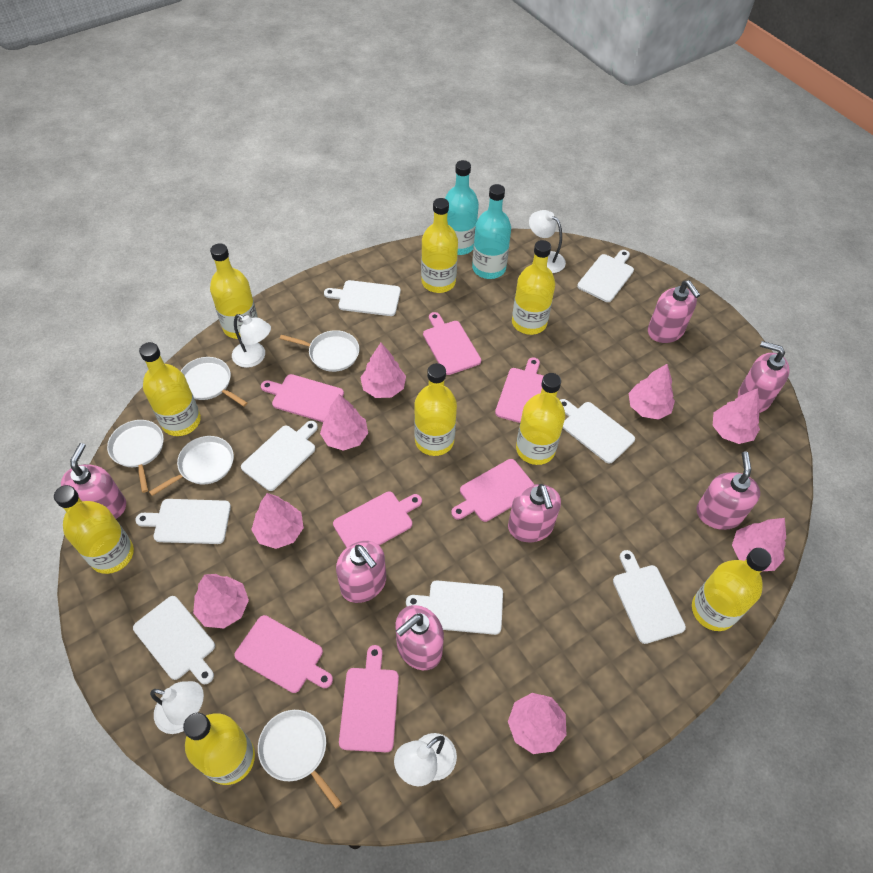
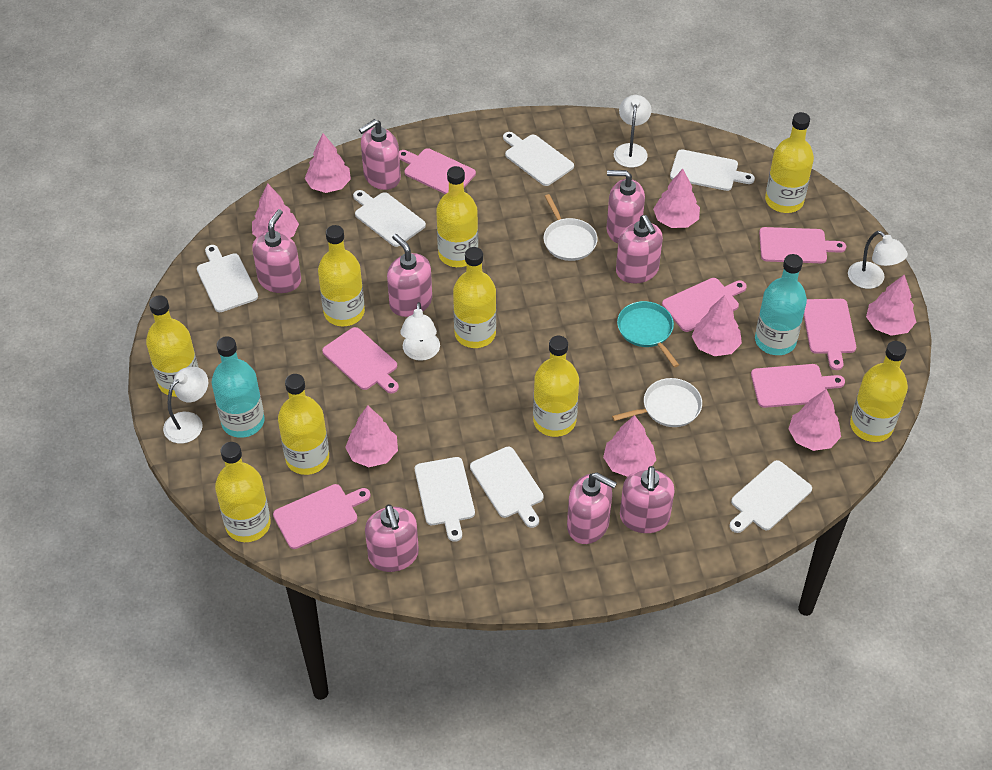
pink soap dispenser: [61,443,126,519] [336,541,386,603] [396,605,444,670] [508,484,561,542] [648,280,700,343] [696,451,760,530] [738,341,790,413] = 7 -> [252,209,301,293] [359,119,401,190] [365,505,419,572] [387,234,432,317] [567,472,617,544] [607,170,645,243] [616,215,663,283] [620,466,675,533] = 8
turquoise pan: none = 0 -> [617,301,679,367] = 1
white cutting board: [133,596,215,684] [135,499,231,544] [241,421,318,491] [324,280,401,316] [406,580,503,635] [560,399,635,464] [577,250,634,302] [613,550,686,644] = 8 -> [197,245,258,312] [353,190,426,247] [415,457,475,542] [470,447,544,528] [503,132,574,186] [670,149,755,191] [729,460,812,533] = 7
white pan: [107,420,164,493] [149,436,234,496] [181,357,247,406] [258,710,342,809] [280,330,359,372] = 5 -> [543,194,598,261] [612,378,702,427] = 2

